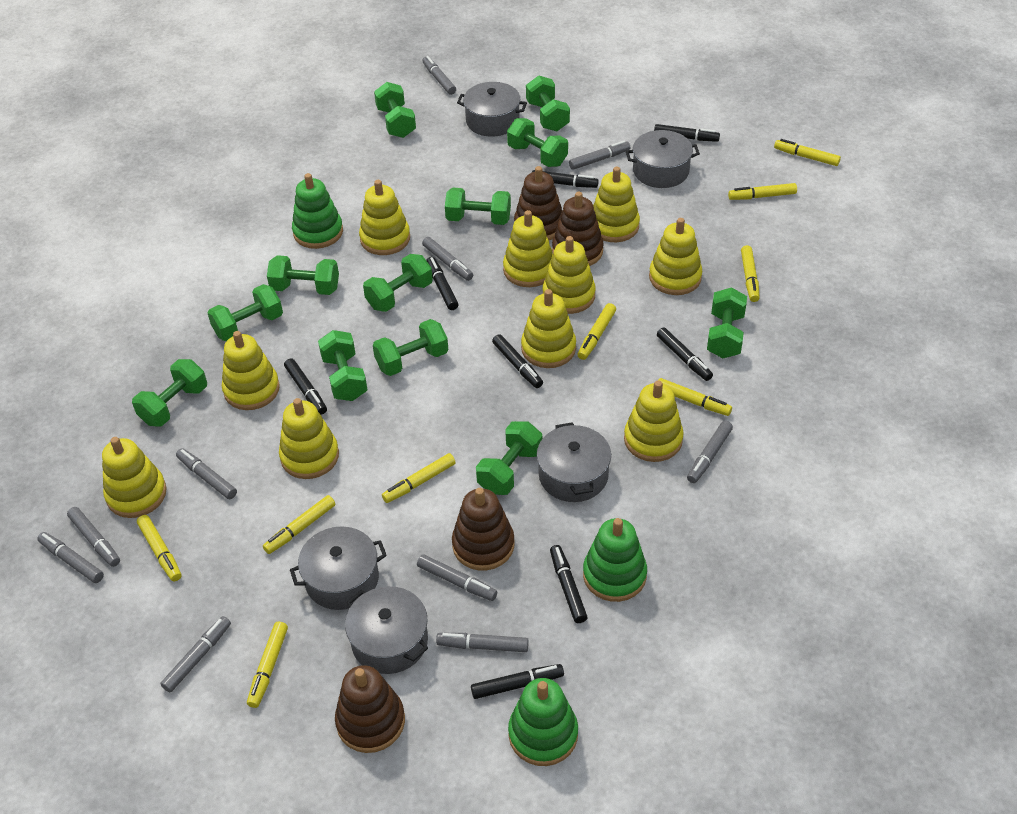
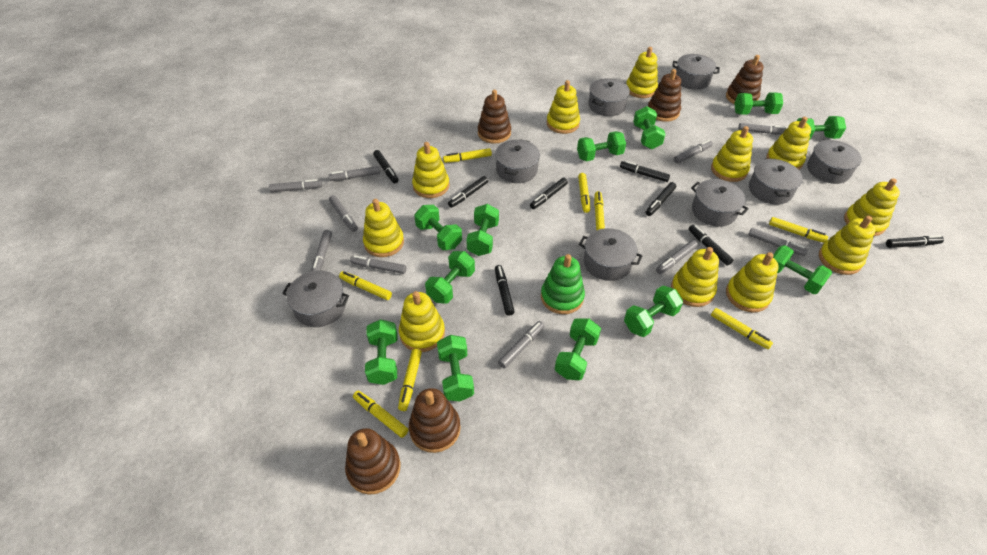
brown stacking toy: [335,665,405,753] [452,488,514,570] [514,166,562,240] [552,192,604,266] = 4 -> [345,428,400,495] [409,388,461,453] [478,90,511,144] [648,69,681,122] [726,55,764,104] = 5
green stacking toy: [292,173,343,249] [508,678,578,766] [583,518,647,602] = 3 -> [541,254,585,314] = 1
grey pot: [290,527,387,610] [345,586,428,674] [457,82,527,137] [537,422,611,502] [626,130,700,188] = 5 -> [282,270,349,327] [495,139,540,183] [579,228,642,281] [588,78,630,116] [672,54,720,90] [691,179,749,227] [749,158,803,205] [807,140,862,184] = 8
yellow marker: [137,515,182,581] [247,622,288,708] [263,495,335,554] [382,453,456,503] [577,303,616,360] [659,378,732,416] [728,183,797,200] [741,245,760,302] [774,139,841,166] = 9 -> [339,271,392,300] [353,391,409,438] [398,349,422,411] [443,148,492,163] [578,173,590,213] [594,191,605,230] [711,308,773,349] [769,217,828,243] = 8
yellow stacking toy: [102,437,167,518] [222,331,280,410] [279,398,339,479] [359,180,410,255] [503,210,553,287] [521,289,576,368] [543,236,596,314] [593,167,640,242] [624,380,683,462] [649,218,702,295] = 10 -> [363,199,404,257] [399,291,445,352] [412,142,449,198] [547,80,580,134] [626,47,658,98] [671,247,719,307] [711,126,753,182] [726,252,779,313] [766,117,811,170] [819,216,876,275] [844,178,900,236] = 11

